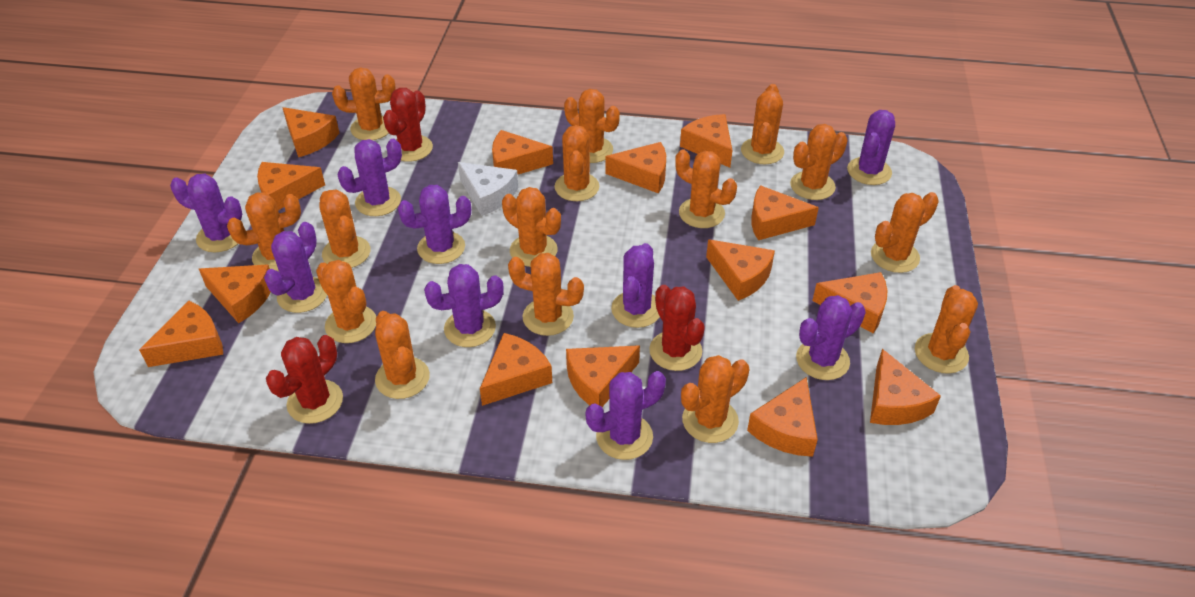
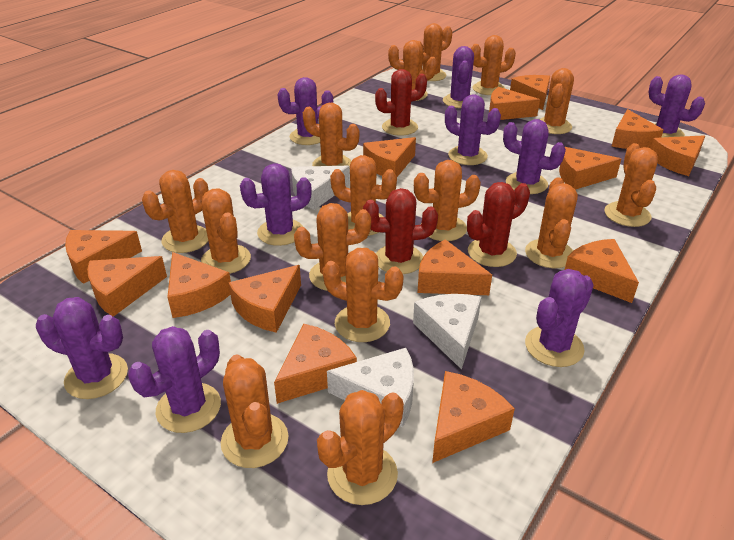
white cheese: [458,162,518,216] = 1 -> [291,166,350,210] [327,348,414,427] [413,294,481,370] = 3

